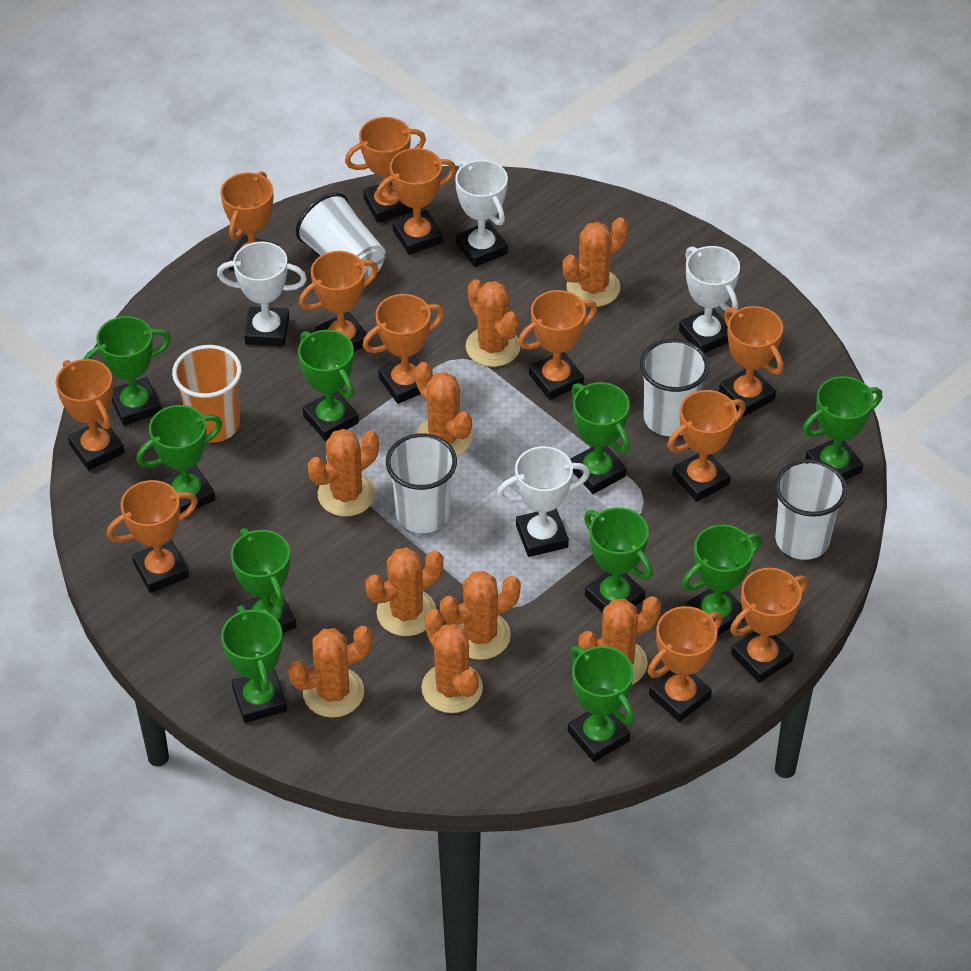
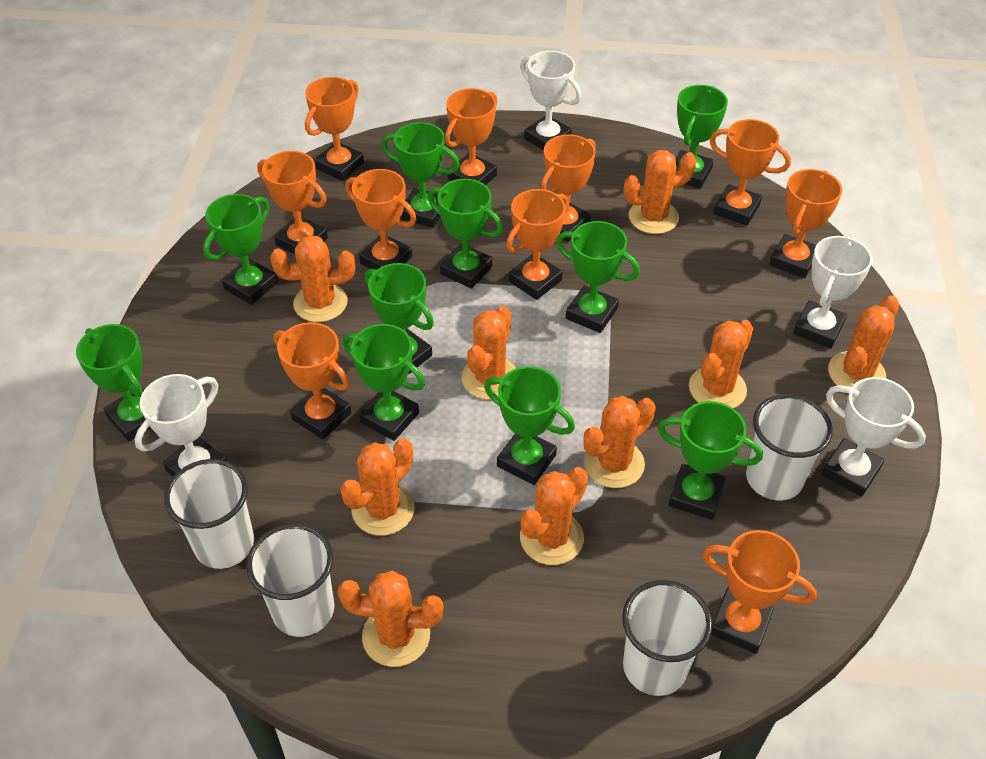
orange cup: [172,345,242,443] = 1 -> none = 0
orange trophy: [56,359,124,470] [107,480,198,593] [220,171,278,271] [299,251,378,352] [345,117,426,223] [363,294,444,404] [376,148,456,255] [518,290,597,400] [648,606,723,722] [667,390,746,502] [719,306,784,417] [730,568,808,683] = 12 -> [257,151,328,254] [274,322,351,440] [305,77,364,181] [345,169,416,270] [445,88,497,185] [506,189,568,300] [540,134,596,242] [703,530,817,654] [710,119,791,226] [769,169,842,278] = 10

